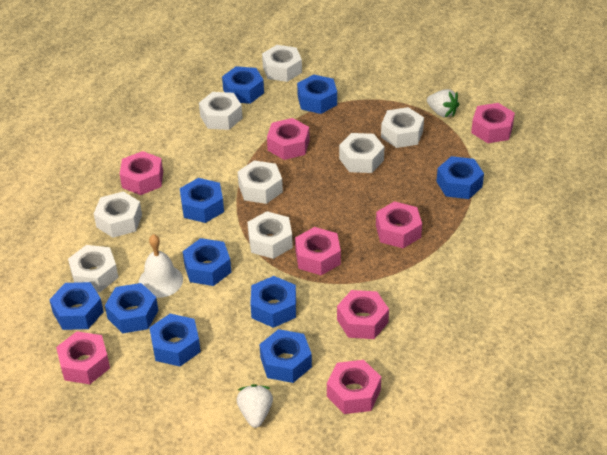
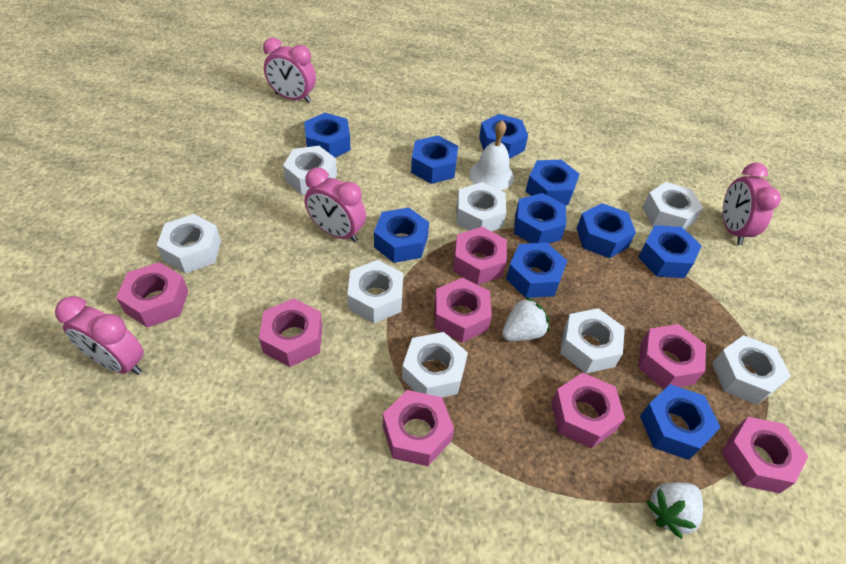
pink clock: none = 0 -> [55,296,144,375] [263,38,316,103] [304,168,366,242] [723,163,781,245] = 4

